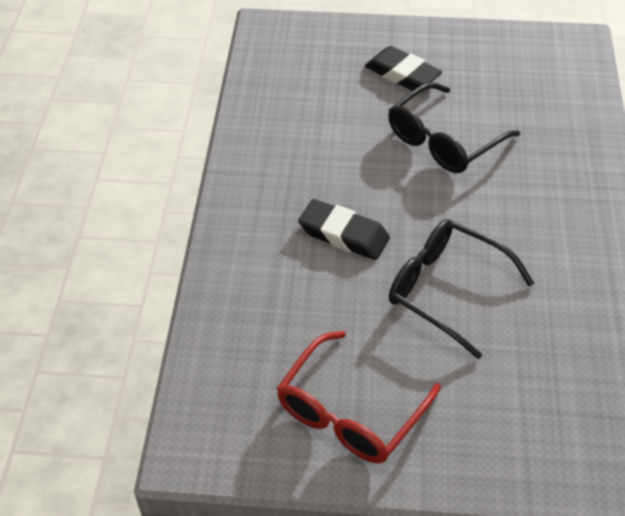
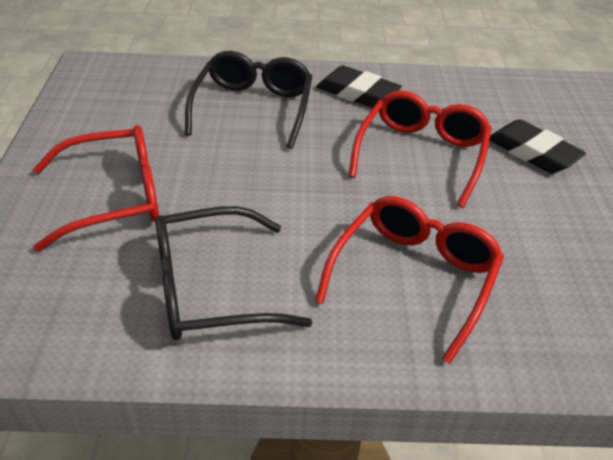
red glasses: [277,331,441,463] = 1 -> [33,125,159,252] [315,196,504,364] [348,91,492,208] = 3

